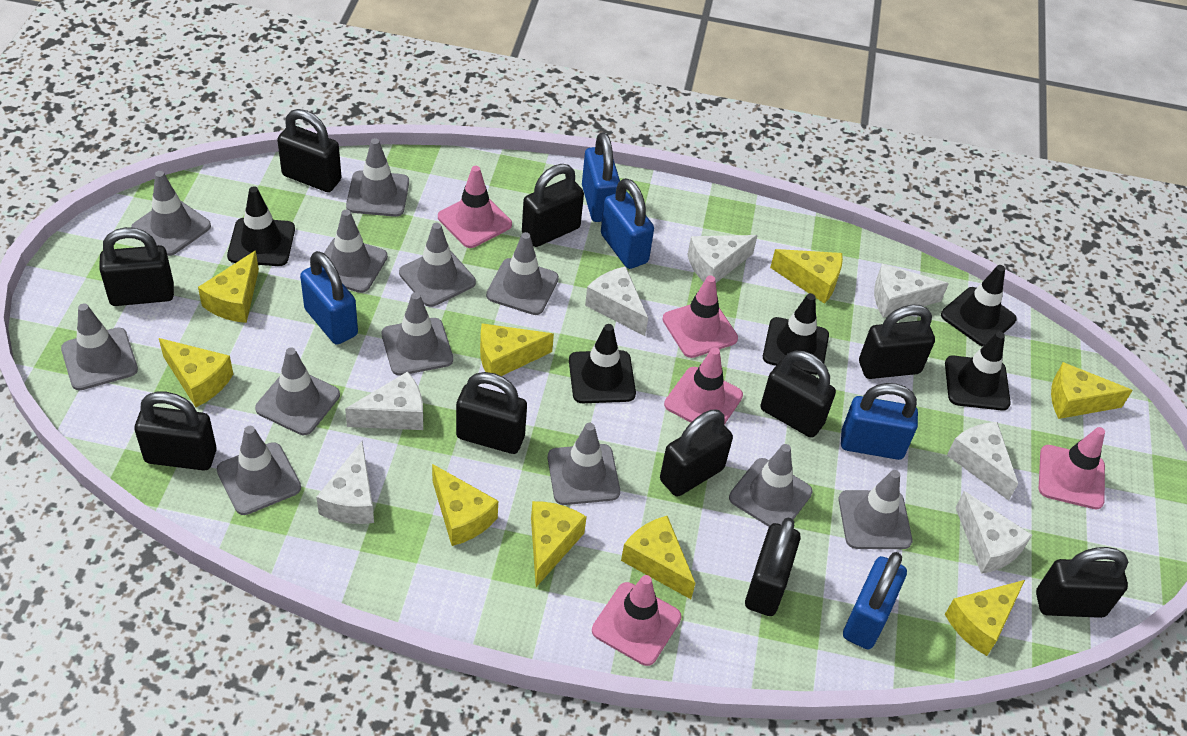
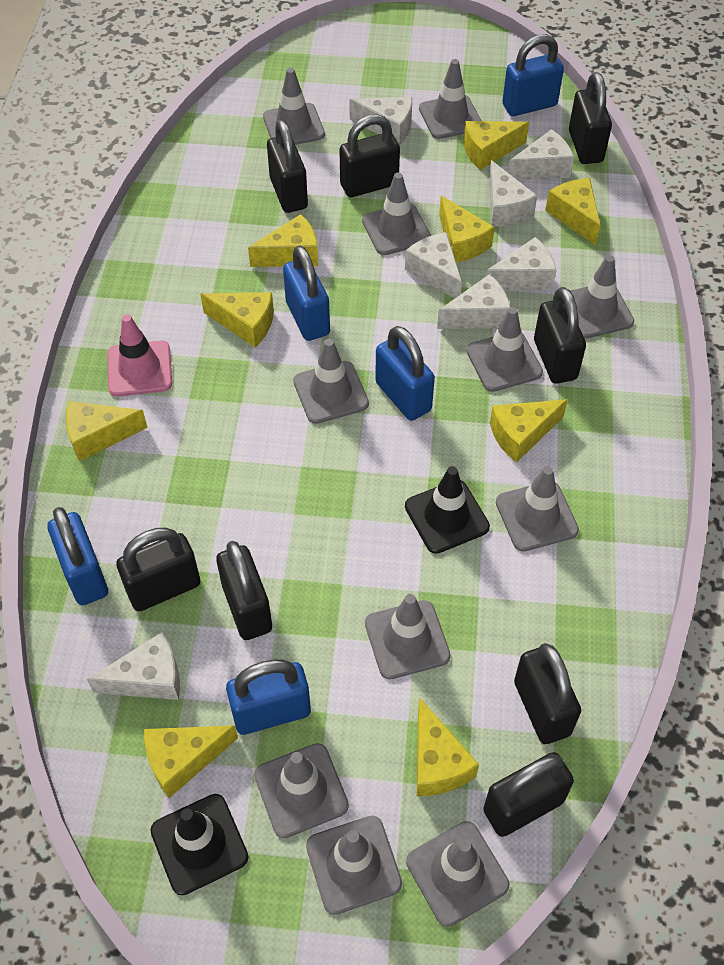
black padlock: [99,227,174,306] [134,392,217,470] [277,109,342,192] [456,372,527,454] [522,164,584,247] [660,410,733,497] [745,517,801,616] [760,351,836,438] [859,305,935,379] [1036,547,1128,618] = 10 -> [116,527,200,611] [216,541,272,640] [267,120,308,213] [339,114,400,197] [484,752,574,837] [514,643,581,744] [534,287,586,384] [569,72,612,164] = 8
black traffic cone: [227,186,295,266] [569,324,636,403] [763,293,829,375] [941,265,1017,347] [945,332,1011,411] = 5 -> [150,794,248,895] [405,466,490,554] = 2
grey traffic cone: [61,303,138,390] [131,171,211,256] [217,426,301,515] [255,347,340,435] [324,210,388,293] [346,138,409,217] [382,292,453,375] [399,223,476,307] [486,232,559,315] [547,423,620,505] [729,444,813,527] [838,470,912,549] = 12 -> [254,743,349,838] [263,68,325,145] [293,339,369,424] [306,815,402,915] [362,172,431,255] [365,594,451,679] [406,821,509,927] [419,59,482,139] [466,307,543,392] [496,466,579,552] [570,255,634,339] = 11
pink traffic cone: [438,166,512,248] [592,575,681,666] [662,275,738,358] [664,347,743,425] [1039,427,1105,509] = 5 -> [107,314,172,397] = 1

